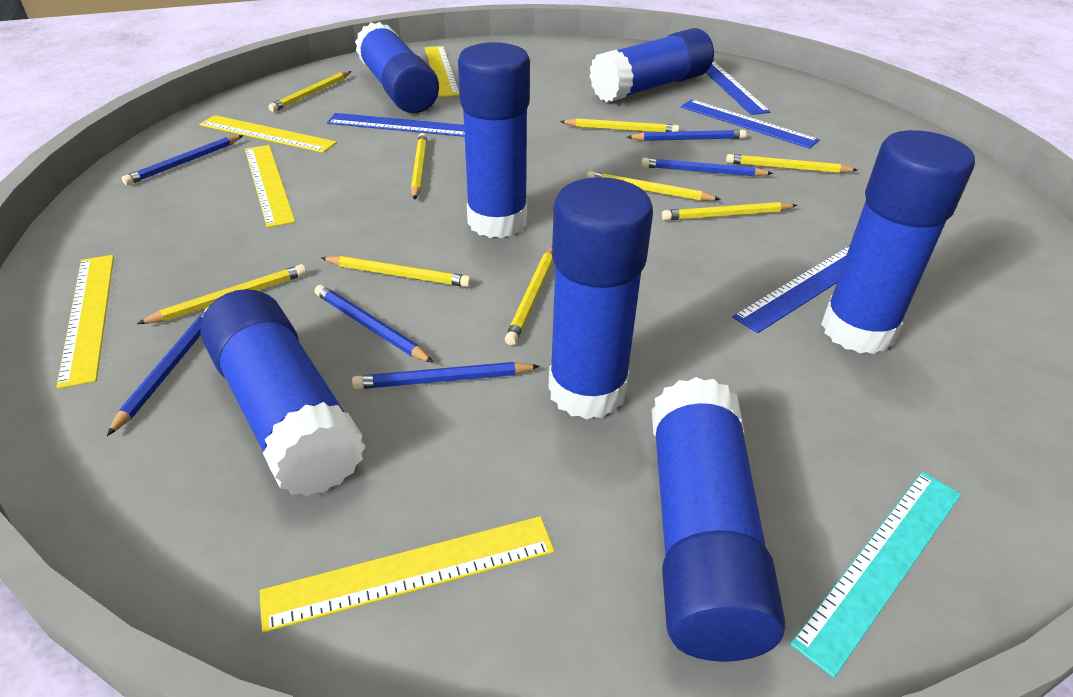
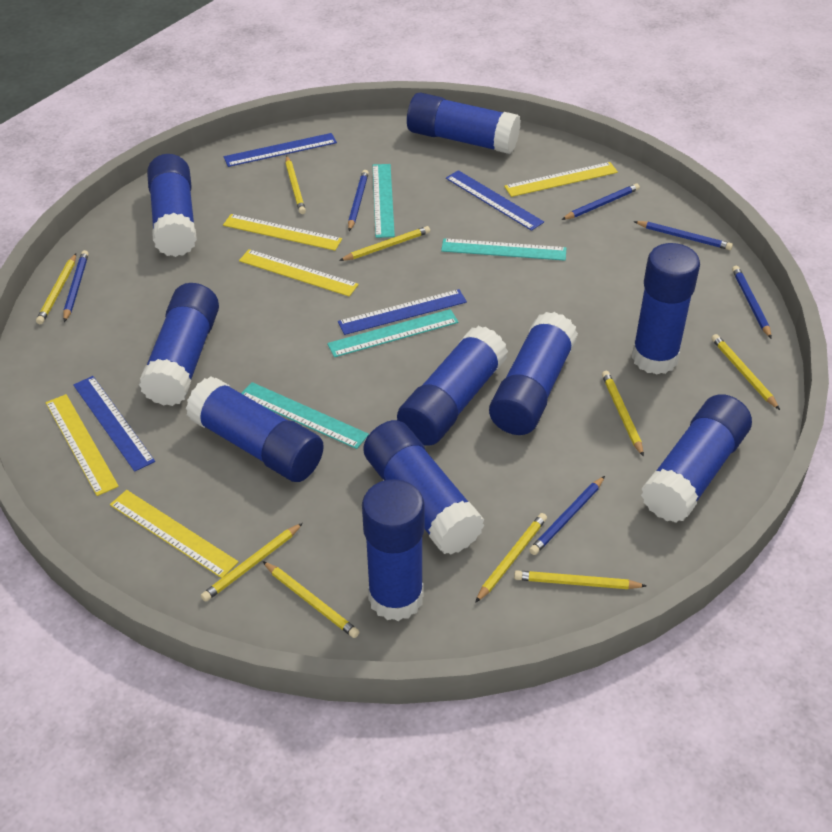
blue glue stick: [200,289,366,496] [355,22,439,113] [458,42,530,238] [548,177,653,420] [590,28,714,102] [652,377,786,662] [821,130,975,354] = 7 -> [139,283,219,406] [147,154,197,257] [186,377,324,482] [362,479,425,621] [363,420,485,555] [397,326,508,446] [407,93,521,154] [489,312,578,435] [632,243,700,375] [641,394,752,523] = 10
turquoise ruler: [790,472,961,678] = 1 -> [241,382,369,449] [327,309,459,357] [373,164,395,238] [441,238,566,261] = 4

